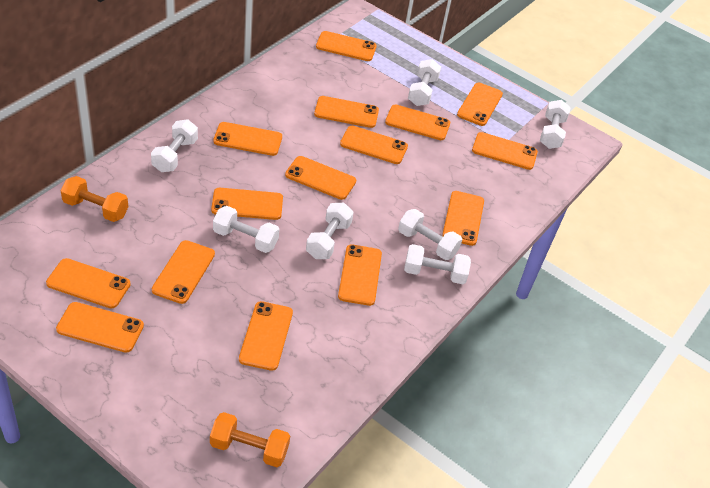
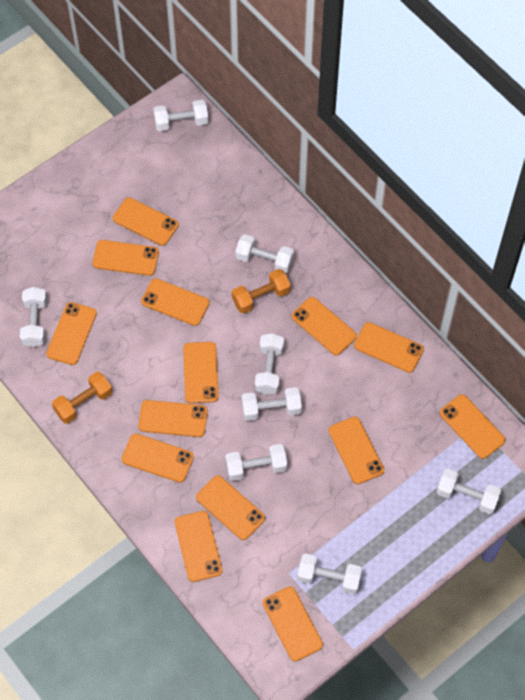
orange phone: [46,258,131,309] [56,302,144,353] [152,240,215,304] [211,188,283,220] [213,122,282,156] [239,301,293,371] [285,156,356,200] [314,96,379,128] [316,31,377,61] [338,244,382,306] [340,126,408,164] [385,104,450,140] [442,191,484,246] [457,83,503,126] [472,132,538,170] = 15 -> [46,302,97,365] [92,240,159,276] [113,197,179,246] [122,433,194,483] [138,400,208,437] [141,278,210,326] [175,511,223,582] [183,342,219,403] [196,475,265,540] [263,586,323,662] [292,297,357,355] [328,417,384,484] [354,322,424,373] [440,394,506,459] = 14
white dumbbell: [151,119,198,172] [213,206,279,253] [306,203,354,259] [398,209,463,260] [404,244,471,284] [408,59,441,106] [540,100,571,149] = 7 -> [20,287,47,347] [153,100,208,131] [225,444,287,481] [235,234,294,274] [241,387,302,421] [255,333,284,395] [297,554,362,594] [437,469,501,514] = 8

